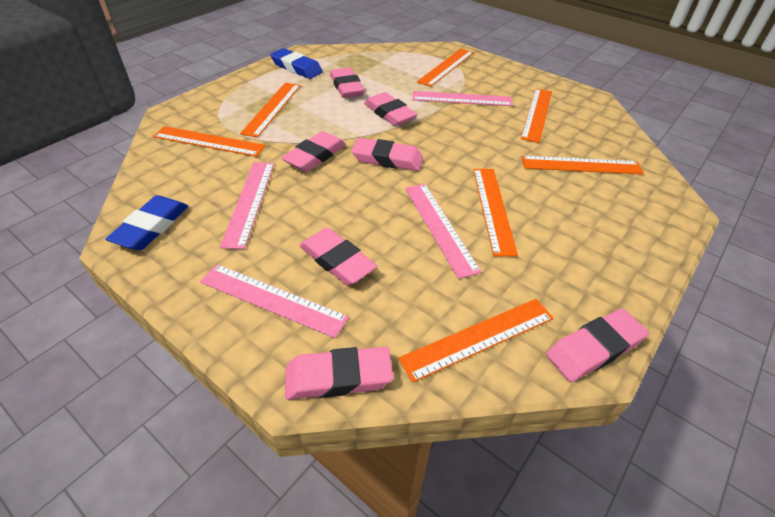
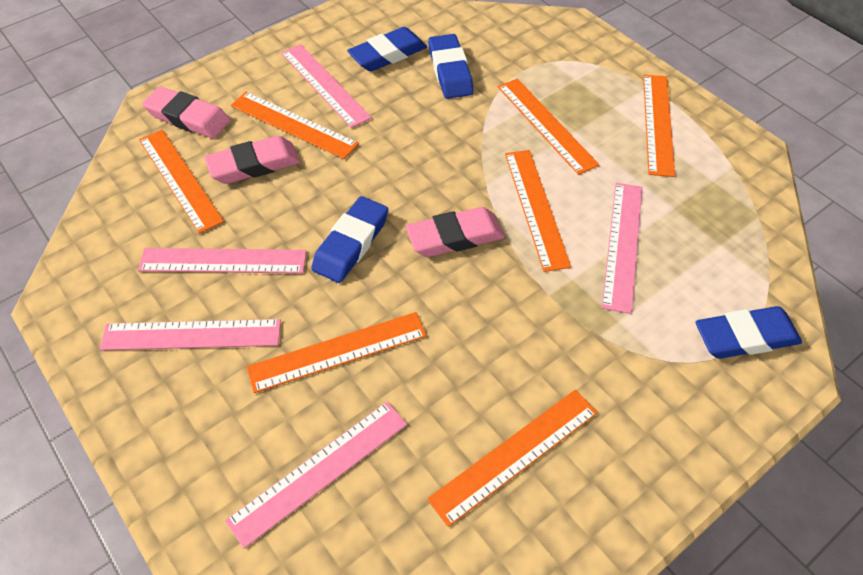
blue eraser: [106,195,188,250] [270,48,323,79] = 2 -> [311,196,388,283] [347,27,427,71] [428,34,474,99] [695,306,802,359] = 4
pink eraser: [282,131,346,172] [285,347,393,400] [299,228,377,285] [330,67,365,98] [352,138,423,171] [364,92,418,126] [546,308,649,382] = 7 -> [142,86,230,138] [205,136,300,184] [406,207,504,257] = 3
pink ruler: [200,264,349,338] [220,162,274,249] [405,184,481,279] [412,91,513,106] = 4 -> [100,319,281,350] [138,248,307,273] [225,401,407,548] [281,44,372,128] [602,183,642,314] = 5

